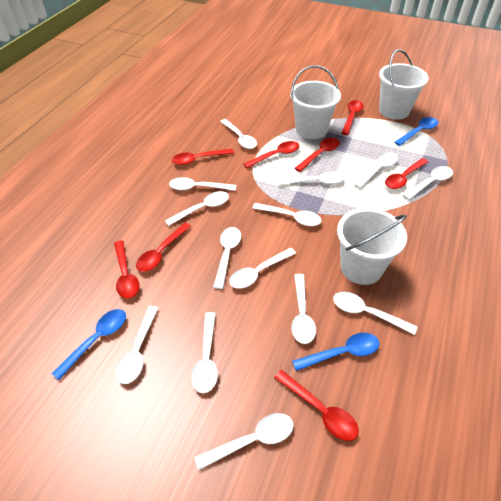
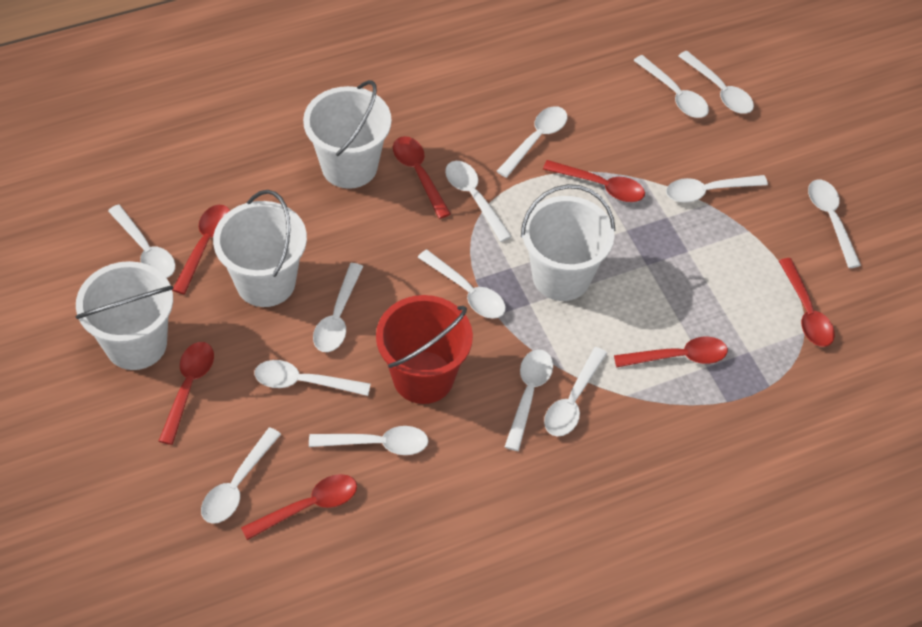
blue spoon: [52,309,126,380] [292,333,379,371] [395,117,438,146] = 3 -> none = 0
red bucket: none = 0 -> [376,295,473,404] = 1
red spoon: [114,240,140,299] [136,223,191,272] [172,149,234,165] [243,141,299,168] [274,370,359,441] [295,138,340,172] [341,100,364,135] [385,158,428,189] = 8 -> [159,342,214,445] [172,205,230,294] [241,474,357,540] [393,136,451,219] [543,160,645,202] [614,337,728,368] [779,258,835,347] = 7
white bucket: [290,65,341,139] [337,208,407,285] [379,49,429,120] = 3 -> [76,261,173,370] [213,190,307,307] [303,80,392,189] [521,184,616,301] = 4

